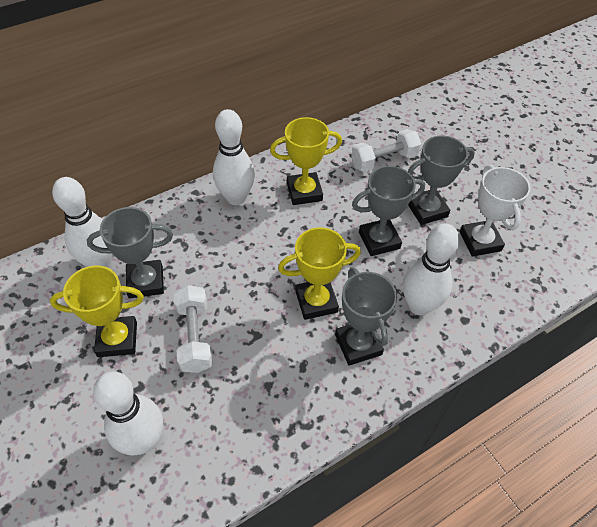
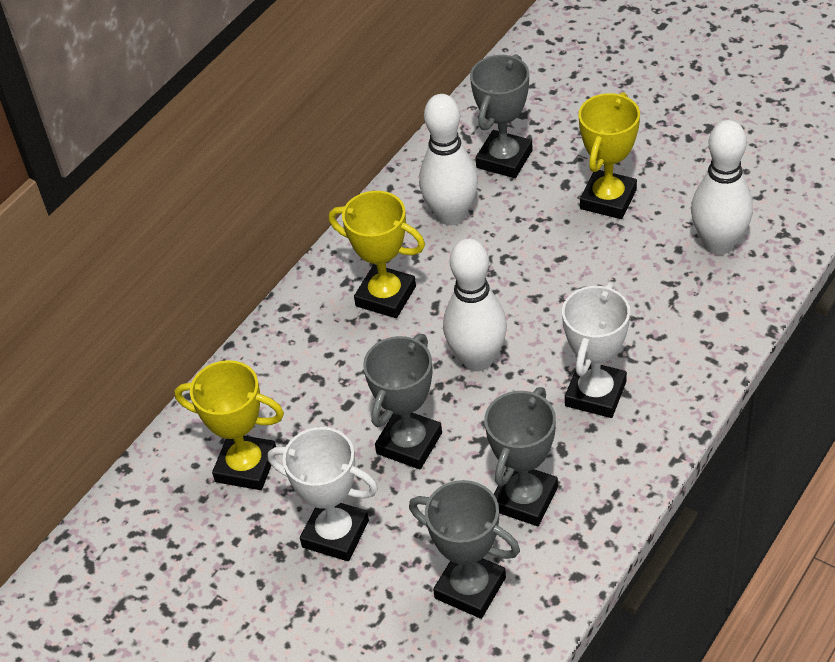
white bowling pin: [52,177,113,268] [93,371,163,456] [213,109,255,205] [403,224,460,315] = 4 -> [419,94,478,226] [443,239,507,371] [691,120,753,255] = 3
white dumbbell: [173,285,213,373] [351,129,421,172] = 2 -> none = 0
white trophy: [460,165,531,257] = 1 -> [268,427,378,561] [562,283,630,418] = 2

